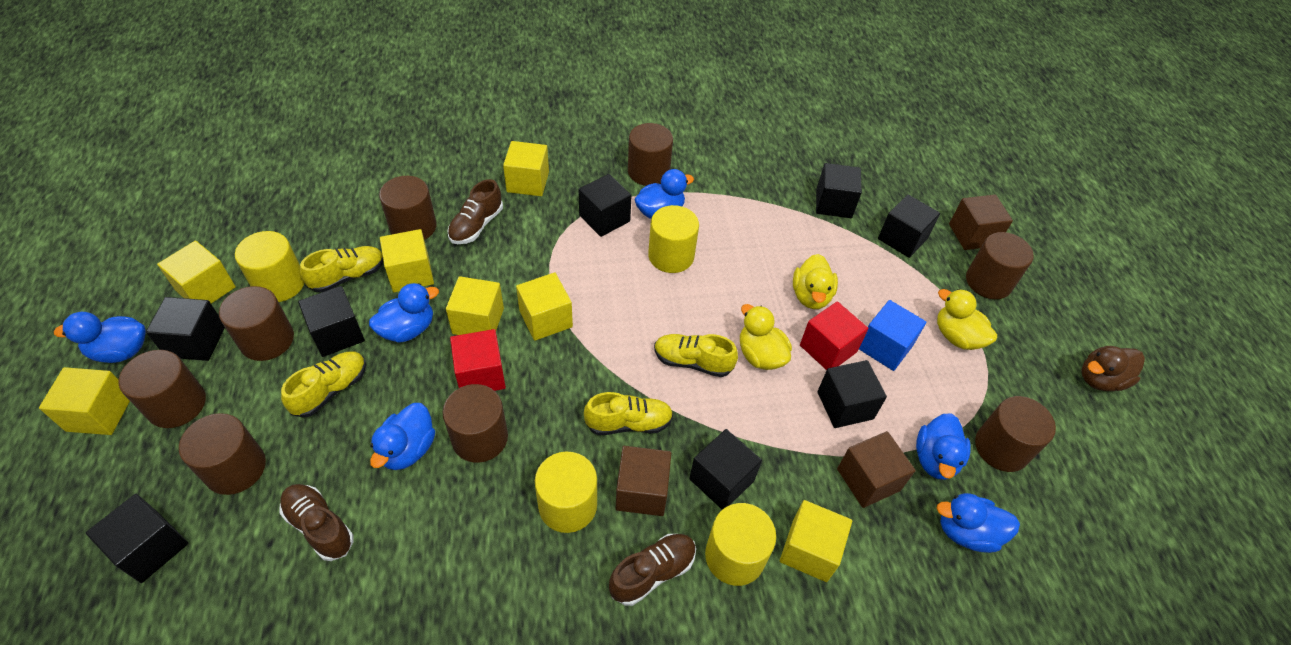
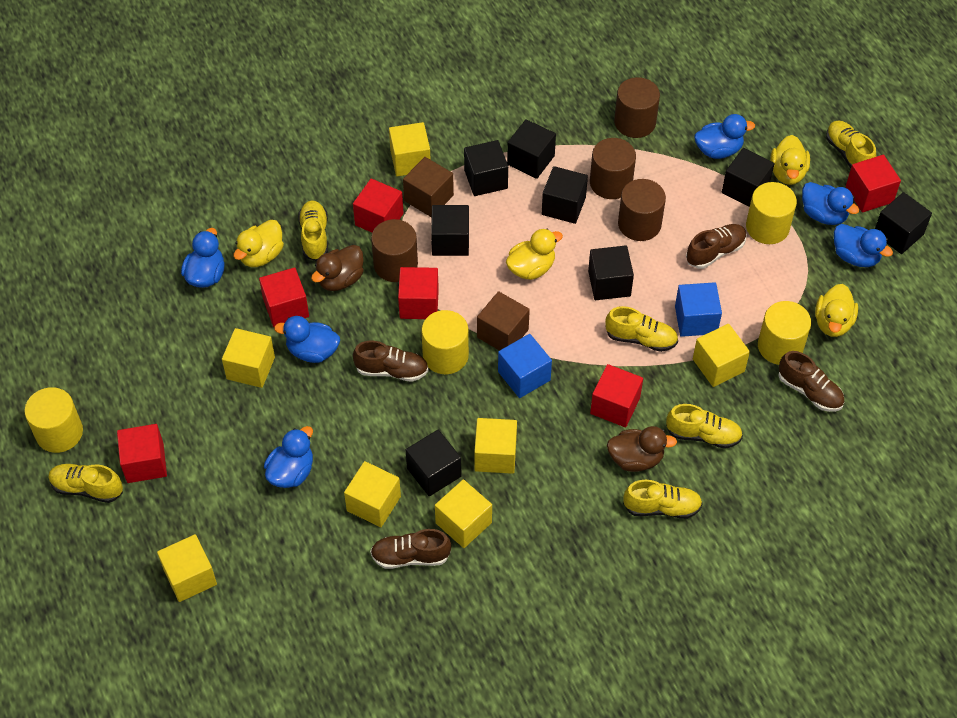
blue cube: [859,300,926,371] = 1 -> [498,334,552,398] [675,282,722,337] = 2
brown cube: [616,446,671,516] [837,431,916,508] [949,195,1013,250] = 3 -> [403,157,454,217] [477,291,530,351] = 2
brown cylinder: [118,350,206,428] [179,413,266,495] [219,286,294,361] [379,176,437,240] [443,384,508,463] [628,123,673,186] [966,232,1034,299] [975,396,1056,472] = 8 -> [371,219,418,282] [590,138,636,199] [614,77,660,138] [618,179,666,241] = 4
brown duck: [1081,346,1145,391] = 1 -> [311,245,364,291] [607,426,677,472] = 2
brown shoe: [280,484,354,561] [448,179,503,244] [609,534,696,606] = 3 -> [353,341,428,382] [370,529,451,569] [686,224,747,269] [778,351,844,412] = 4
red cube: [450,329,506,391] [800,301,868,370] = 2 -> [117,424,167,483] [259,267,309,327] [353,179,404,233] [398,267,439,319] [590,364,643,427] [846,155,901,212] = 6
yellow duck: [740,304,792,370] [793,254,838,309] [937,289,997,350] = 3 -> [234,220,284,267] [506,229,563,280] [770,135,810,185] [815,284,858,337] = 4
yellow shoe: [281,352,366,418] [300,246,383,292] [584,392,673,435] [654,334,738,377] = 4 -> [48,464,123,503] [298,200,328,261] [605,306,678,352] [623,480,703,519] [666,404,743,449] [826,121,876,168] = 6

